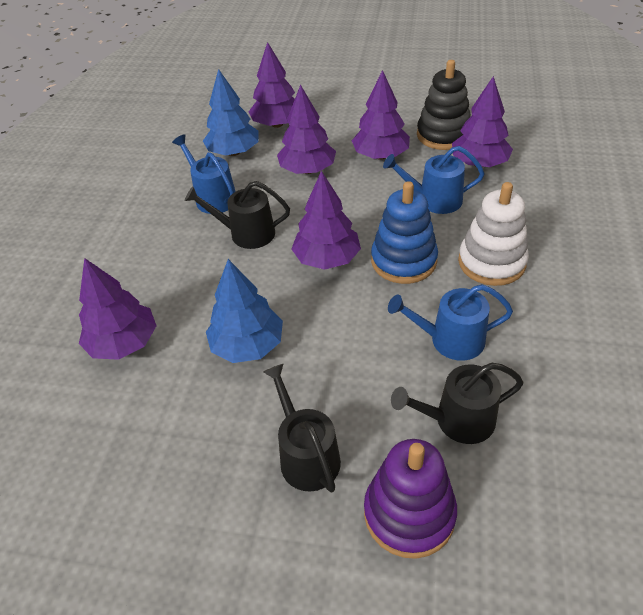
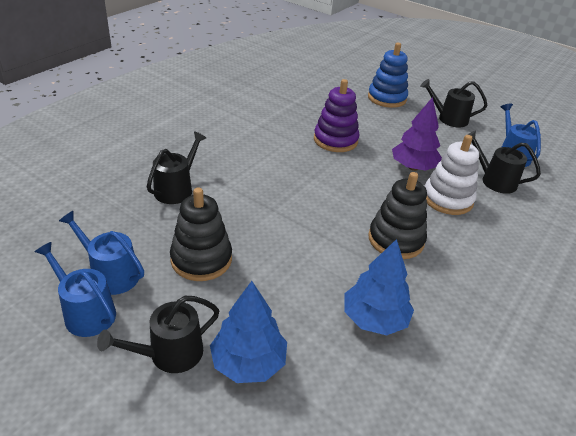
black stacking toy: [417,60,471,150] = 1 -> [170,188,232,281] [368,172,427,259] = 2
black watering can: [185,181,290,249] [263,364,341,492] [391,363,524,444] = 3 -> [97,296,220,373] [147,132,206,204] [420,79,487,127] [468,130,541,194] = 4
purple tree: [79,258,156,360] [249,42,295,128] [277,85,336,174] [291,171,361,270] [352,70,410,160] [452,76,513,167] = 6 -> [392,97,442,171] = 1

